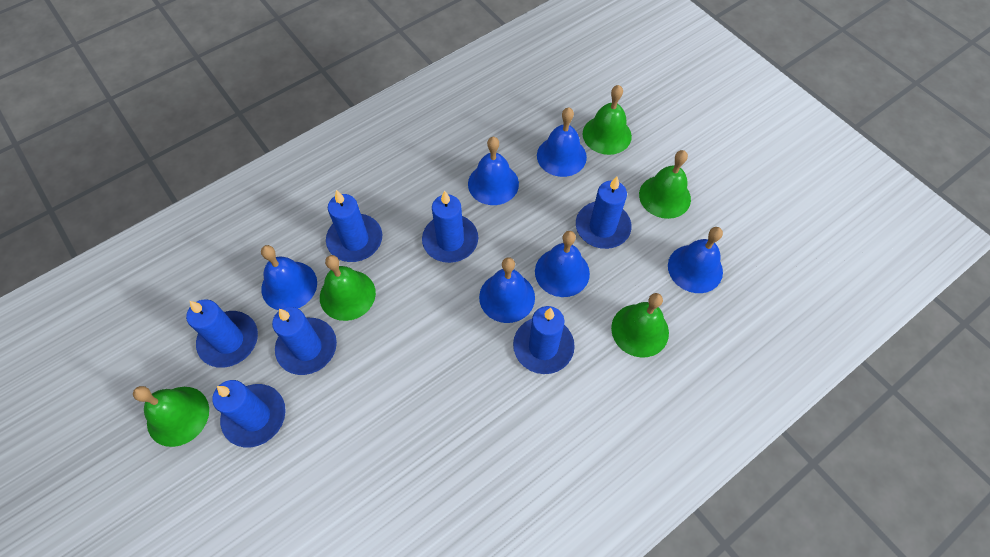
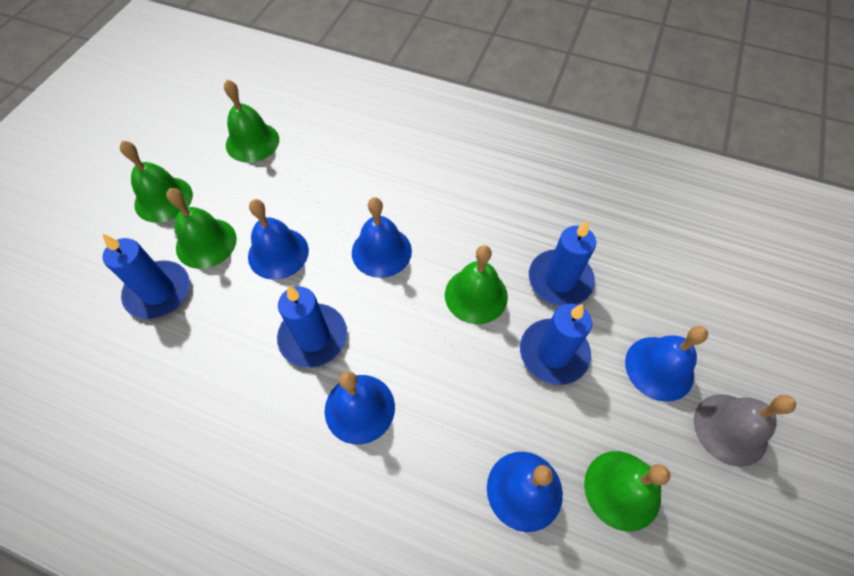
blue bell: [261,245,317,310] [468,137,519,205] [479,257,535,323] [535,231,590,297] [537,108,587,177] [668,227,723,293] = 6 -> [248,199,309,280] [325,371,395,444] [352,197,412,278] [487,452,563,532] [625,326,708,402] = 5
blue candle: [186,299,258,368] [212,380,286,447] [272,307,337,375] [326,190,382,262] [422,190,478,263] [513,306,575,374] [576,176,632,249] = 7 -> [102,233,190,319] [277,285,347,368] [520,304,592,385] [529,220,596,306] = 4
grey bell: none = 0 -> [694,394,796,467] = 1

